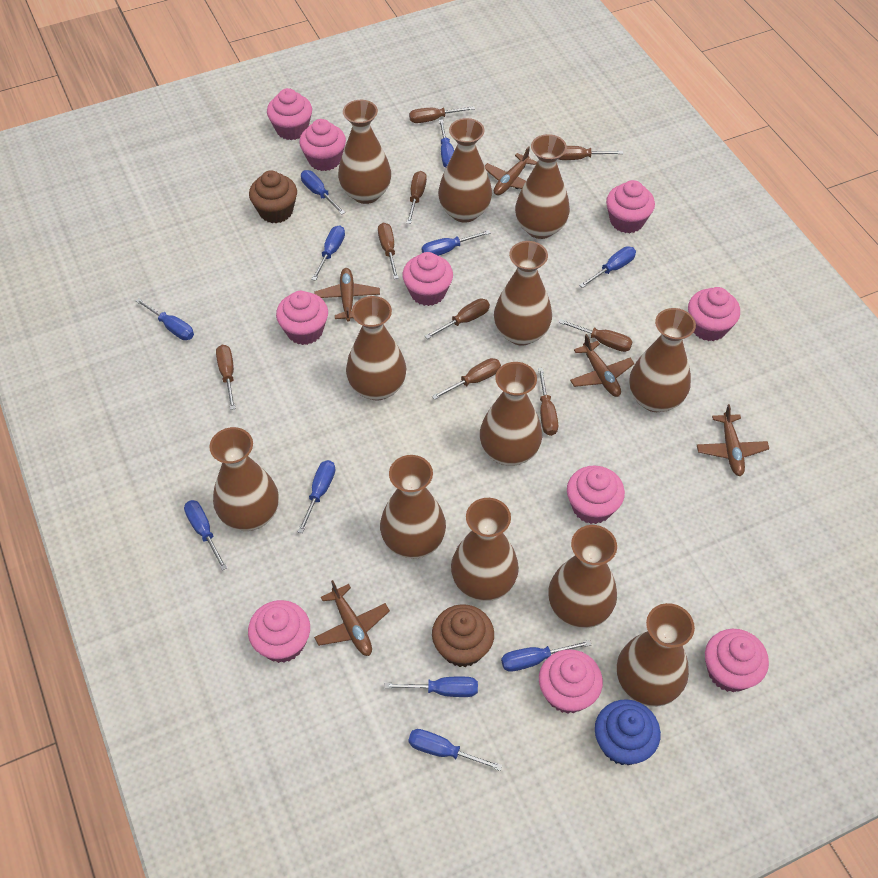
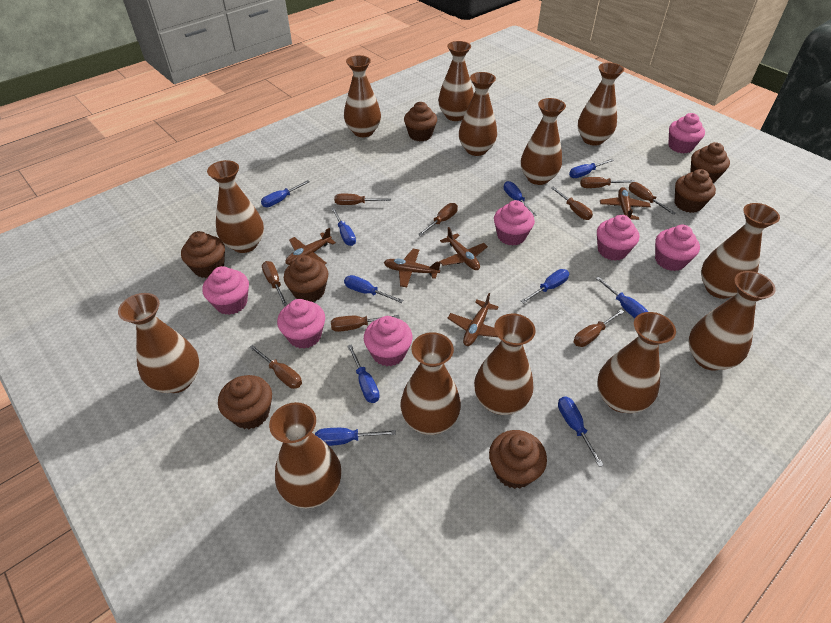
blue cupcake: [595,699,661,765] = 1 -> none = 0
blue screwdriver: [136,298,194,340] [184,500,227,570] [298,460,335,533] [301,170,345,215] [311,225,345,281] [384,677,478,697] [408,729,502,771] [422,230,490,256] [439,119,454,168] [501,640,591,672] [579,246,636,288] = 11 -> [261,180,310,207] [315,428,396,446] [331,208,356,246] [344,275,403,303] [347,344,380,403] [504,181,537,216] [521,269,569,304] [558,396,604,467] [569,159,614,178] [596,277,648,318] = 10
brown cupcake: [249,170,297,223] [432,604,494,667] = 2 -> [181,231,225,278] [218,375,272,429] [284,255,328,302] [404,102,437,141] [489,430,547,489] [675,169,716,213] [690,142,730,183] = 7
brown vase: [209,427,279,531] [338,100,391,204] [346,296,406,401] [380,455,446,559] [438,118,492,223] [451,498,519,601] [480,362,542,466] [494,241,552,346] [515,134,570,239] [548,525,617,629] [617,603,695,707] [629,308,696,412] = 12 -> [118,293,200,393] [207,160,264,253] [269,402,341,508] [344,55,381,137] [401,332,461,435] [438,41,474,121] [459,72,497,156] [474,314,536,415] [521,98,566,185] [578,63,624,146] [597,312,676,413] [688,271,776,371] [701,203,780,299] = 13
pink cupcake: [248,600,310,663] [267,88,312,140] [276,291,328,345] [299,119,346,171] [402,252,453,306] [539,649,603,714] [567,466,625,524] [606,180,655,233] [688,287,740,341] [705,629,769,692] = 10 -> [202,266,249,315] [277,299,325,349] [364,316,412,366] [494,200,535,246] [597,215,639,261] [655,225,700,271] [668,113,705,153] = 7

